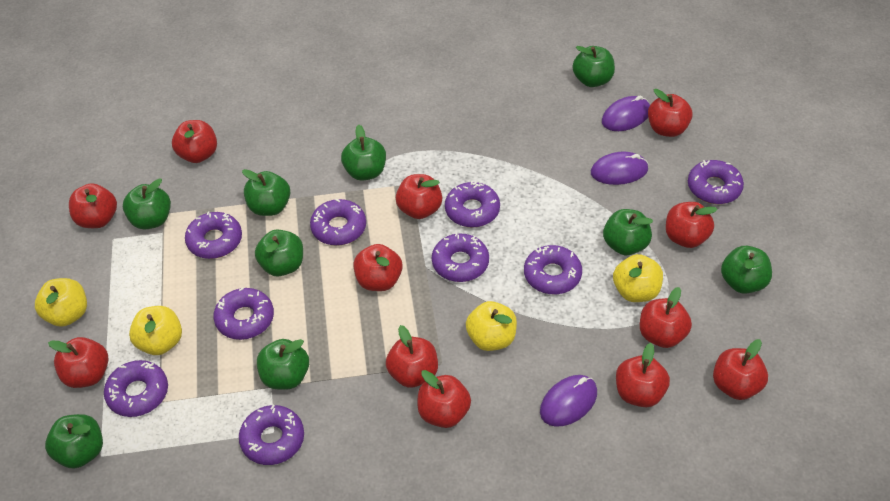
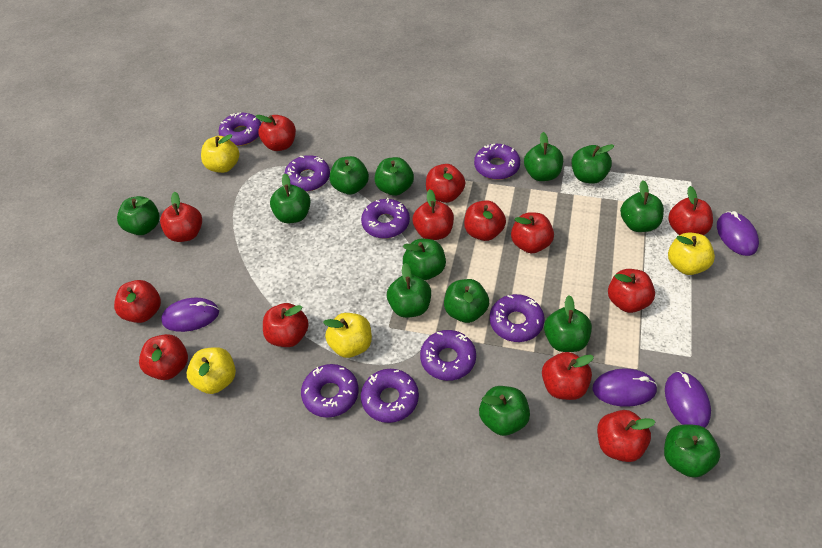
green apple: [45,414,103,469] [123,178,171,229] [242,169,290,216] [255,229,303,276] [257,339,309,390] [341,124,386,181] [573,46,615,87] [603,209,653,255] [721,246,772,294] = 9 -> [117,196,160,235] [270,174,311,223] [329,156,369,195] [374,157,414,196] [387,263,431,318] [403,239,446,280] [444,279,489,323] [479,386,530,436] [524,132,563,181] [544,295,592,352] [571,144,614,184] [620,180,664,232] [664,425,720,478] = 13
purple donut: [104,360,168,417] [185,211,242,259] [213,288,274,340] [239,405,304,465] [310,198,366,246] [432,233,489,282] [445,181,500,228] [524,245,582,294] [688,160,744,204] = 9 -> [218,113,261,146] [284,155,330,192] [301,364,359,418] [361,198,410,239] [361,369,419,423] [420,330,476,381] [474,144,520,180] [490,294,544,342] = 8
purple mouse: [540,375,597,427] [591,152,648,185] [602,95,650,131] = 3 -> [161,298,219,332] [593,368,657,407] [665,371,711,428] [717,211,759,256] = 4
red apple: [48,337,109,388] [69,183,117,228] [172,120,217,163] [353,244,402,291] [386,325,438,388] [396,174,442,219] [417,370,471,428] [616,343,670,407] [640,287,692,348] [648,89,693,137] [666,202,718,248] [713,339,768,400] = 12 -> [114,280,161,323] [139,334,188,380] [160,192,202,242] [256,115,296,151] [263,303,309,347] [413,189,454,240] [426,164,465,203] [464,200,506,241] [511,212,554,253] [542,352,594,400] [597,410,655,462] [608,269,655,313] [668,186,713,235] = 13

